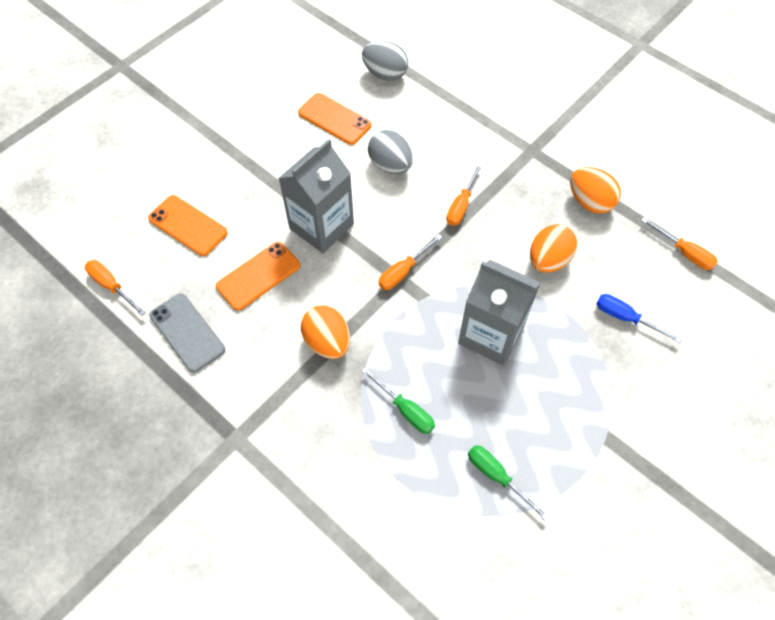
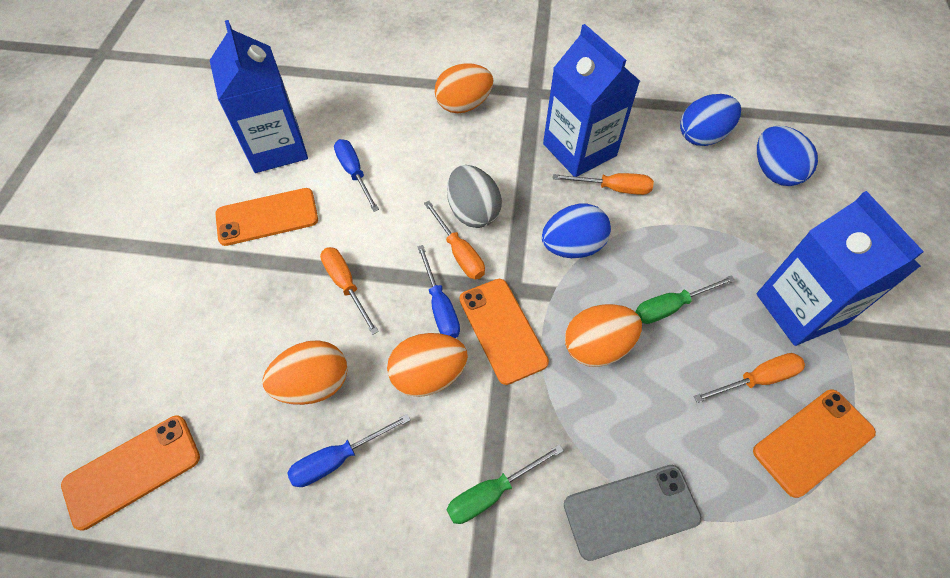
blue carton: none = 0 -> [210,20,308,173] [543,24,640,177] [757,191,924,346] = 3
blue egg: none = 0 -> [542,204,611,258] [680,94,741,146] [757,126,818,186] = 3
blue screwdriver: [596,294,682,343] = 1 -> [287,414,411,487] [334,139,379,212] [417,245,460,338] = 3
grey carton: [279,139,354,253] [458,260,541,366] = 2 -> none = 0
grey egg: [362,41,408,81] [368,130,413,174] = 2 -> [447,165,502,228] = 1
orange egg: [301,306,350,359] [530,224,577,273] [570,167,621,214] = 3 -> [262,340,347,405] [387,333,468,397] [435,63,493,113] [565,304,642,367] = 4
orange phone: [148,195,228,256] [216,242,300,311] [298,93,372,145] = 3 -> [61,416,200,530] [215,188,318,246] [459,279,549,385] [753,389,876,498] = 4

